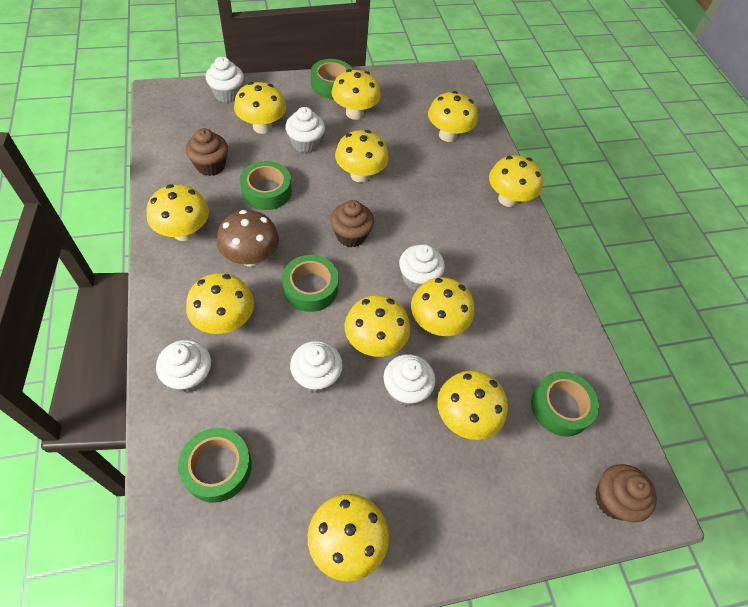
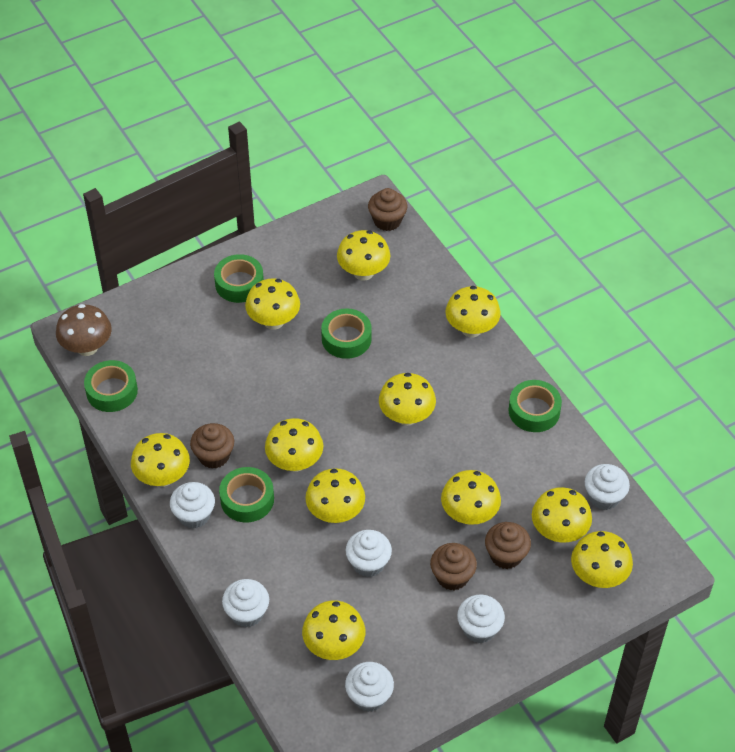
brown cupcake: [186,128,228,176] [330,200,374,247] [595,464,657,522] = 3 -> [190,423,234,469] [368,188,407,231] [430,543,477,591] [485,522,531,569] = 4

